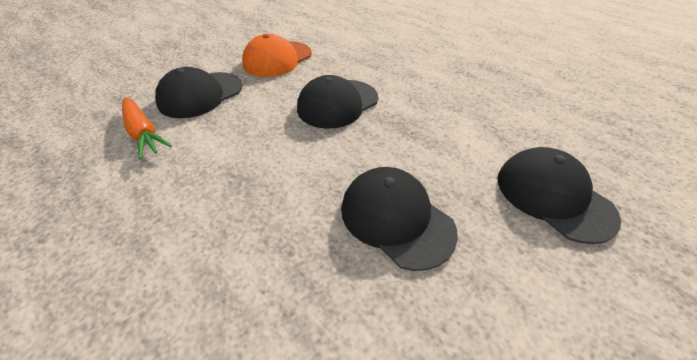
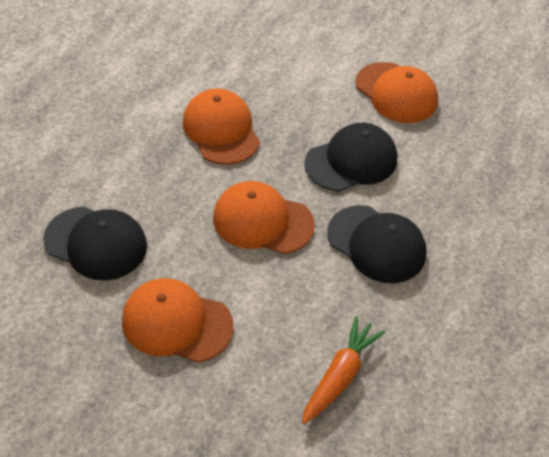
black cap: [155,67,243,118] [297,75,378,129] [341,167,458,271] [498,147,621,244] = 4 -> [43,206,147,280] [304,123,397,192] [327,205,427,283] = 3
orange cap: [242,34,312,77] = 1 -> [122,278,234,363] [183,89,260,165] [213,181,315,254] [355,62,438,123] = 4

